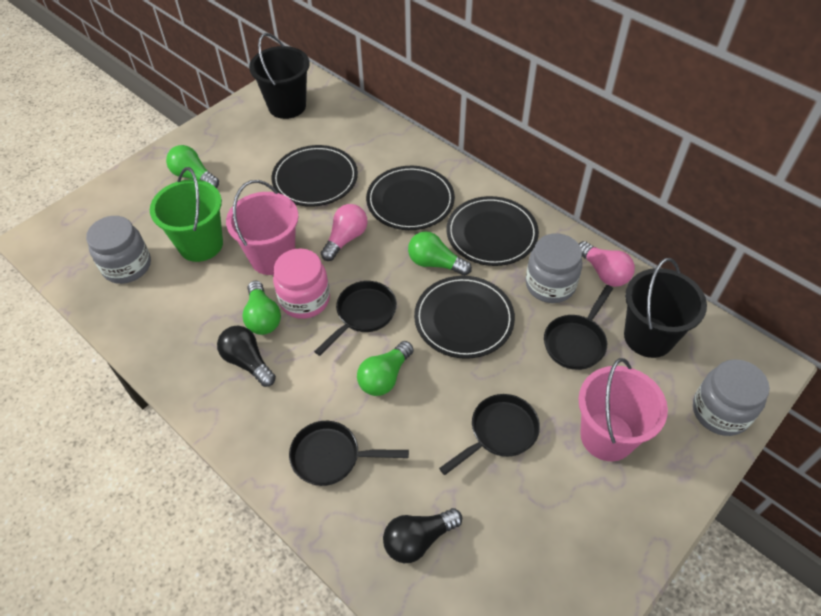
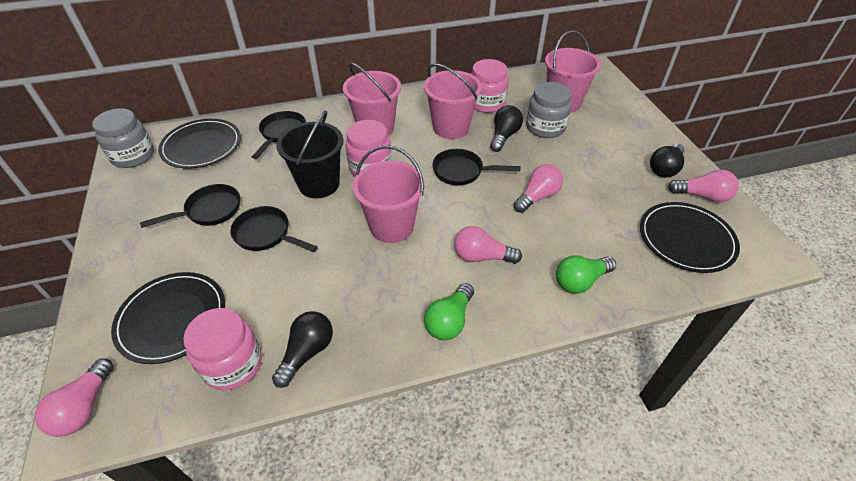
black bucket: [249,33,310,119] [624,258,707,358] = 2 -> [276,111,343,198] = 1
black light bulb: [217,326,276,387] [383,508,462,563] = 2 -> [272,311,333,388] [490,105,523,152] [650,143,684,177] = 3
black plate: [272,145,358,207] [366,166,455,230] [414,276,515,359] [446,196,539,266] = 4 -> [111,272,225,364] [158,119,241,169] [640,202,740,273] = 3
green bucket: [150,167,223,262] = 1 -> none = 0
green light bulb: [166,145,219,188] [242,281,281,335] [357,341,414,396] [408,231,472,276] = 4 -> [424,283,474,340] [556,255,616,294] = 2
grey jar: [86,216,151,284] [525,233,582,303] [693,359,770,436] = 3 -> [92,108,154,168] [526,82,572,138] = 2
pink bucket: [226,180,298,275] [578,358,668,461] = 2 -> [343,62,401,136] [353,145,425,243] [424,64,482,139] [545,30,601,113] = 4
pink jar: [273,248,330,319] = 1 -> [183,308,262,390] [345,120,392,176] [471,59,509,113] = 3
pink light bulb: [321,204,368,261] [579,241,635,287] = 2 -> [35,358,114,437] [454,226,522,264] [514,164,563,213] [668,170,739,202] = 4

